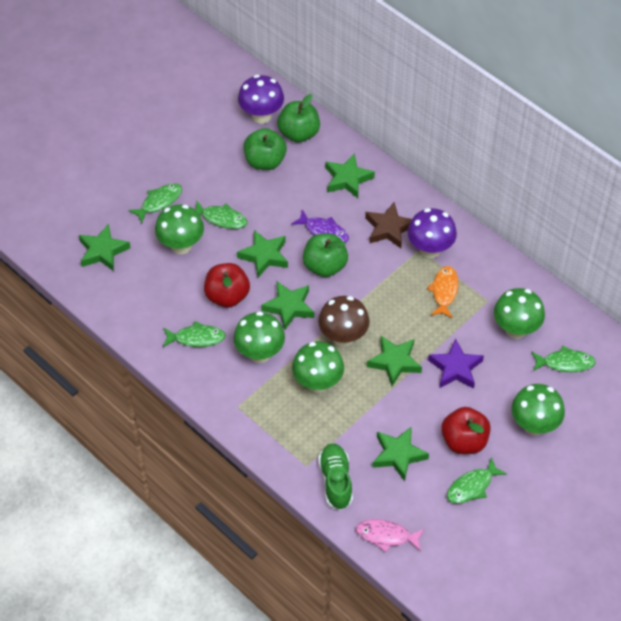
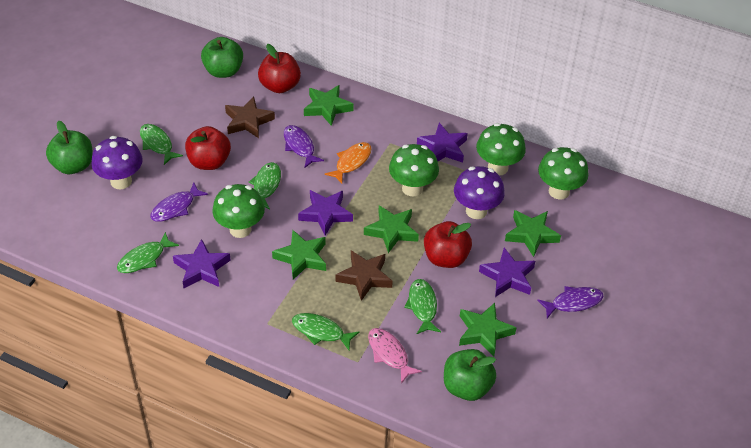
brown mushroom: [318,296,370,347] = 1 -> none = 0
brown star: [365,202,412,248] = 1 -> [225,97,275,138] [336,250,393,301] = 2
green mushroom: [155,204,204,254] [233,311,285,363] [292,342,344,393] [494,288,545,339] [511,384,565,436] = 5 -> [212,184,265,238] [389,144,439,196] [476,123,526,175] [538,147,589,200] = 4
green shoe: [318,443,353,510] = 1 -> none = 0
green star: [79,224,131,271] [237,230,288,277] [261,281,314,330] [326,153,375,198] [367,336,422,386] [372,426,429,481] = 6 -> [272,230,326,280] [304,85,354,126] [364,205,419,253] [459,303,517,357] [505,210,561,257] = 5
purple fish: [291,209,349,243] = 1 -> [150,183,208,222] [284,125,324,168] [537,286,604,318] = 3
purple star: [428,339,484,389] = 1 -> [173,239,231,288] [298,190,353,236] [417,123,468,162] [479,248,535,297] = 4
red apple: [204,263,250,308] [441,407,491,454] = 2 -> [185,126,231,170] [258,44,301,93] [424,221,472,268] = 3

